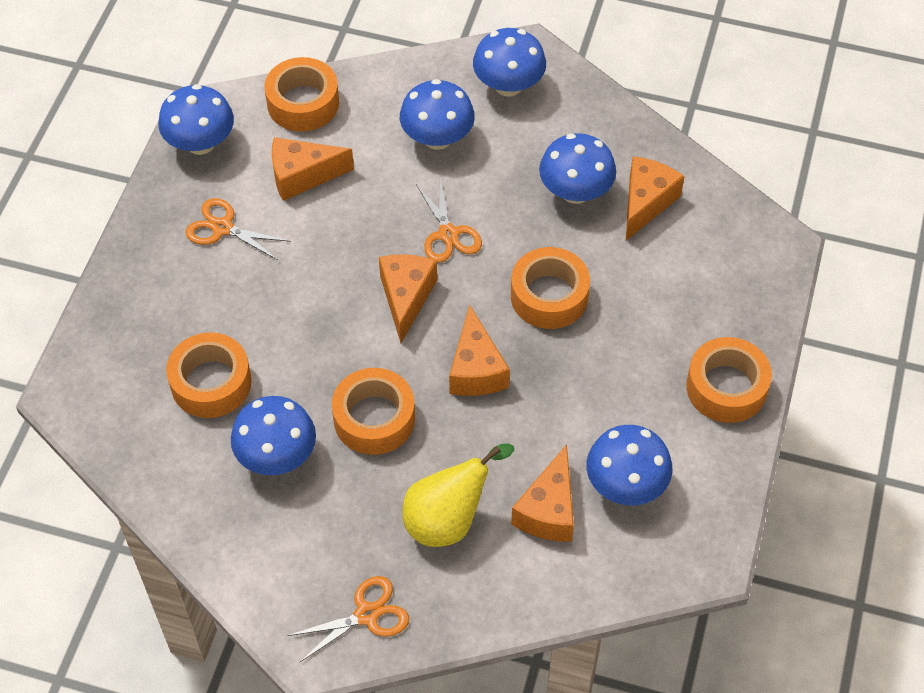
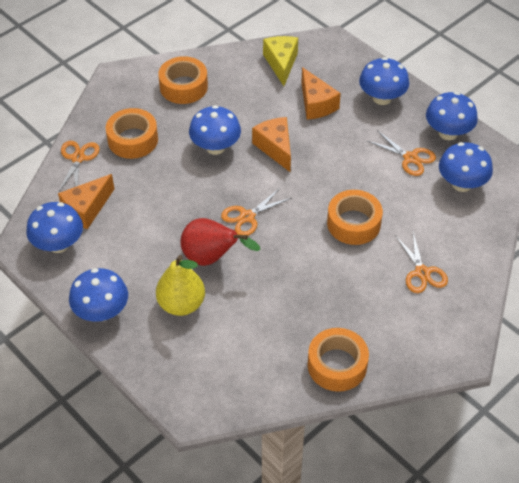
orange cheese: [272,137,354,201] [379,254,437,343] [449,305,510,396] [511,444,574,542] [626,157,685,240] = 5 -> [58,174,114,229] [252,117,291,172] [301,67,341,120] = 3
orange scissors: [186,198,291,260] [287,576,409,662] [416,177,482,263] = 3 -> [59,141,100,191] [221,188,291,236] [367,130,436,176] [395,232,448,293] = 4
orange tape: [166,333,252,418] [264,57,339,131] [332,368,415,455] [511,247,590,329] [686,337,772,423] = 5 -> [106,108,158,159] [158,56,208,104] [308,328,369,392] [327,190,383,245] = 4
red pear: none = 0 -> [180,218,260,266] = 1
yellow cheese: none = 0 -> [263,36,298,86] = 1

